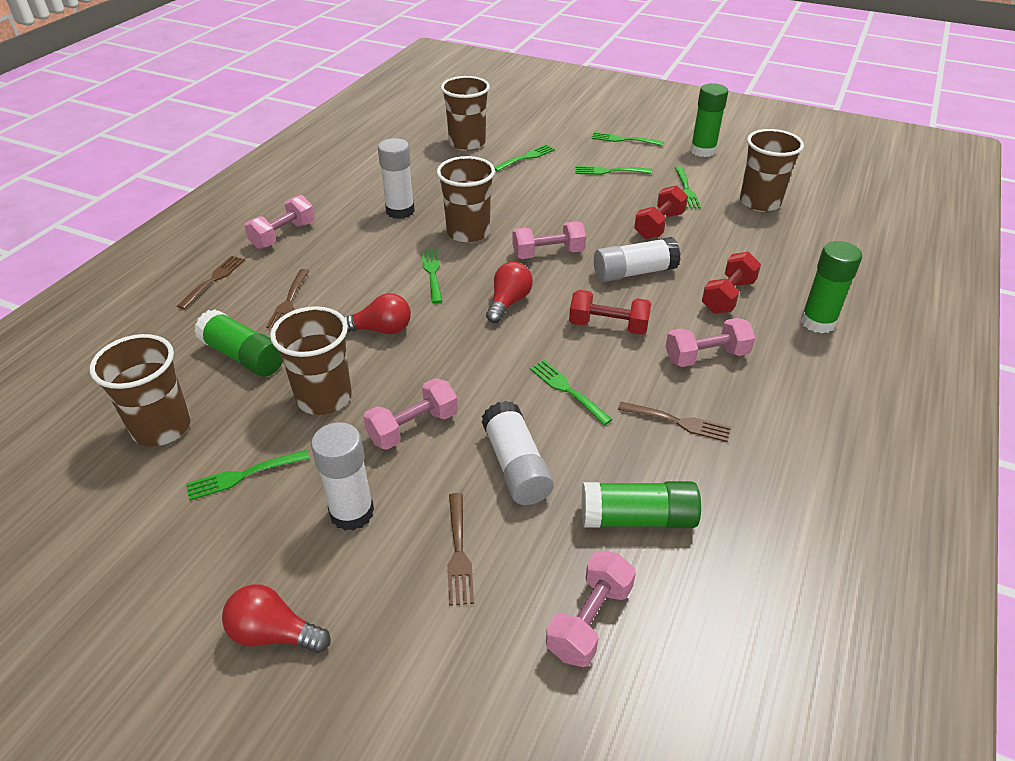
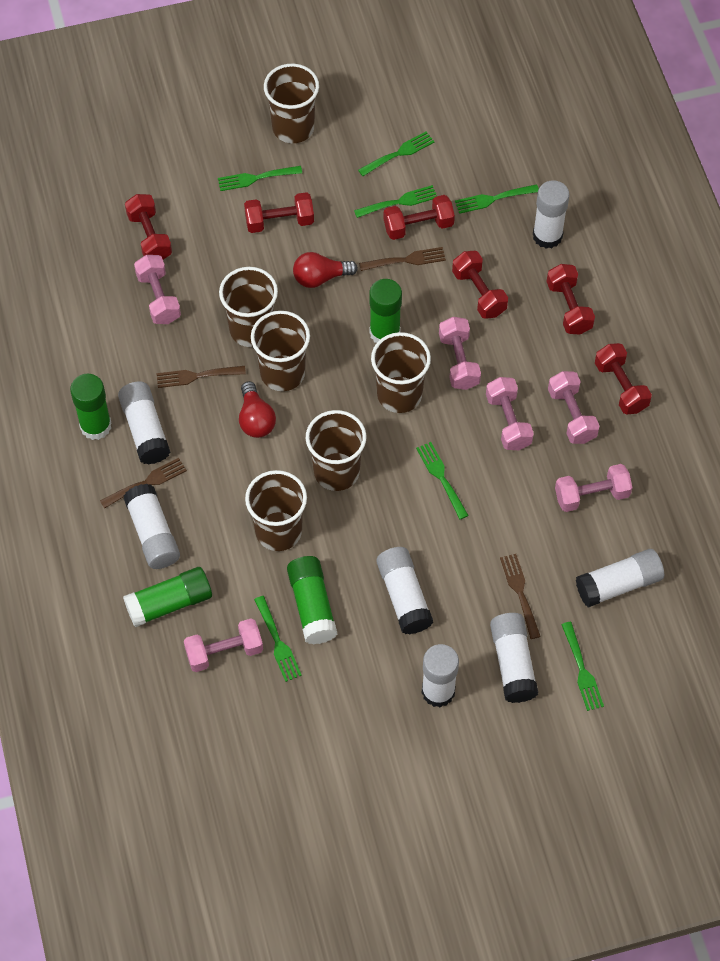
brown cup: [90,334,191,447] [270,306,352,415] [437,156,495,243] [441,76,490,151] [740,129,804,212] = 5 -> [219,267,278,347] [245,470,307,551] [251,311,310,391] [264,64,319,143] [306,410,367,491] [371,332,431,413] = 6
pink dumbbell: [244,195,315,249] [363,378,458,450] [513,221,586,259] [546,551,636,667] [666,318,755,367] = 5 -> [134,255,181,324] [184,619,263,672] [439,317,481,390] [486,377,534,450] [548,371,600,444] [555,464,632,512] = 6
red dumbbell: [569,290,651,335] [634,185,688,239] [702,252,761,314] = 3 -> [125,194,172,260] [244,192,314,233] [384,195,455,240] [452,251,508,319] [547,264,595,335] [595,343,652,414] = 6
red light bulb: [222,584,330,653] [344,293,411,334] [486,262,533,323] = 3 -> [239,381,276,438] [293,252,358,288] = 2
white glue stick: [311,422,374,531] [378,138,415,219] [482,401,554,505] [594,237,681,282] = 4 -> [118,381,170,465] [124,484,180,569] [377,547,433,635] [422,644,459,707] [490,613,538,703] [533,180,570,249] [576,549,664,608] = 7

